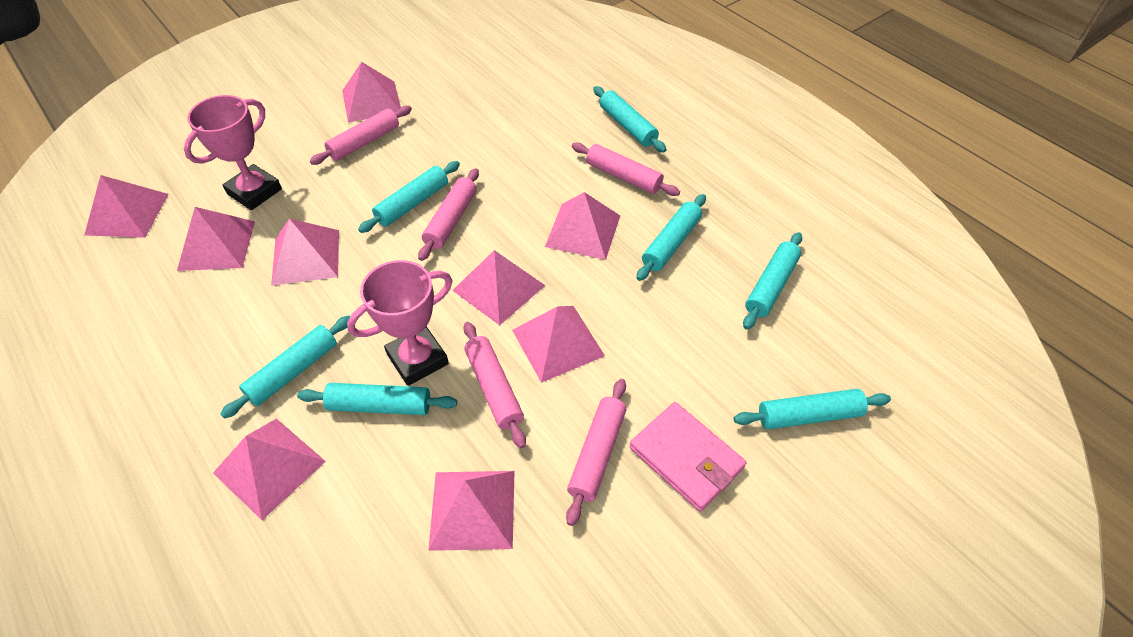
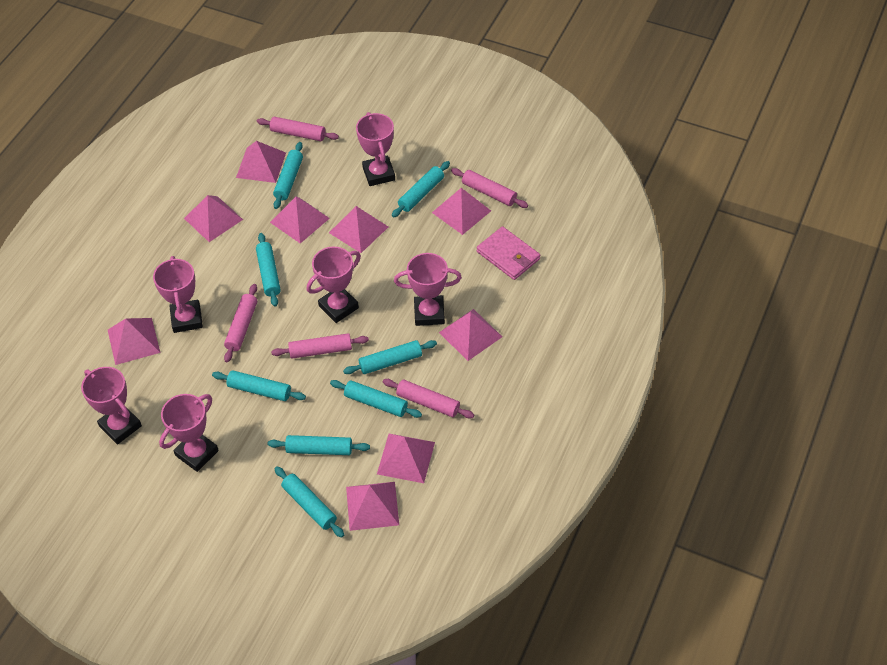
pink trophy: [184,95,282,210] [347,260,452,386] = 2 -> [81,367,142,444] [153,256,203,333] [159,394,219,472] [307,247,361,323] [356,112,395,186] [394,253,462,326] = 6
turquoise rolling pin: [220,316,350,418] [297,383,457,415] [358,161,460,233] [593,86,667,153] [637,194,706,281] [734,389,891,430] [743,232,802,330] = 7 -> [212,370,306,401] [256,233,281,307] [268,435,370,455] [273,142,303,209] [274,466,344,538] [330,380,422,418] [343,340,437,374] [392,161,450,218] = 8

